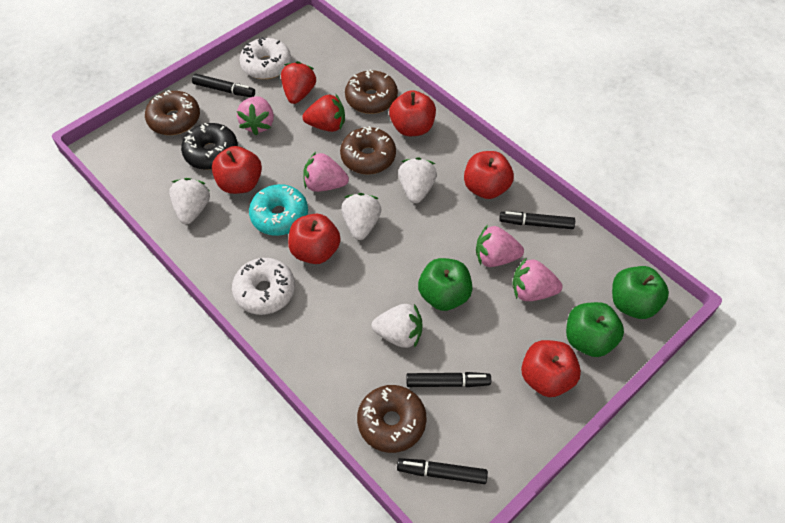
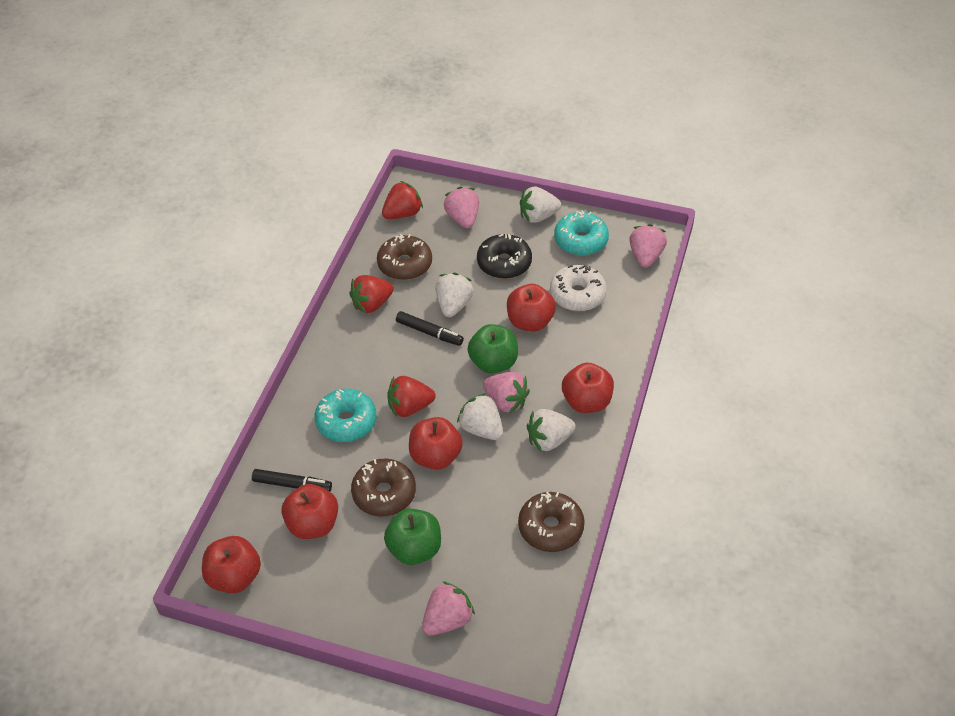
black marker: [192,74,255,97] [397,458,488,484] [407,372,491,387] [499,211,575,229] = 4 -> [252,469,332,492] [396,311,464,346] = 2
brown donut: [145,90,200,135] [340,126,396,175] [345,70,398,114] [357,385,427,453] = 4 -> [351,458,416,517] [377,234,432,280] [518,492,585,552] = 3
green apple: [418,258,473,311] [566,302,624,357] [612,266,669,319] = 3 -> [384,509,441,565] [468,324,518,373] = 2
red strawberry: [281,61,316,104] [302,95,345,132] = 2 -> [349,275,394,313] [382,181,423,219] [388,376,436,417] = 3
turquoise donut: [249,184,308,236] = 1 -> [315,389,376,442] [554,211,609,256] = 2
white donut: [232,258,295,315] [240,37,291,79] = 2 -> [550,265,607,311] = 1

